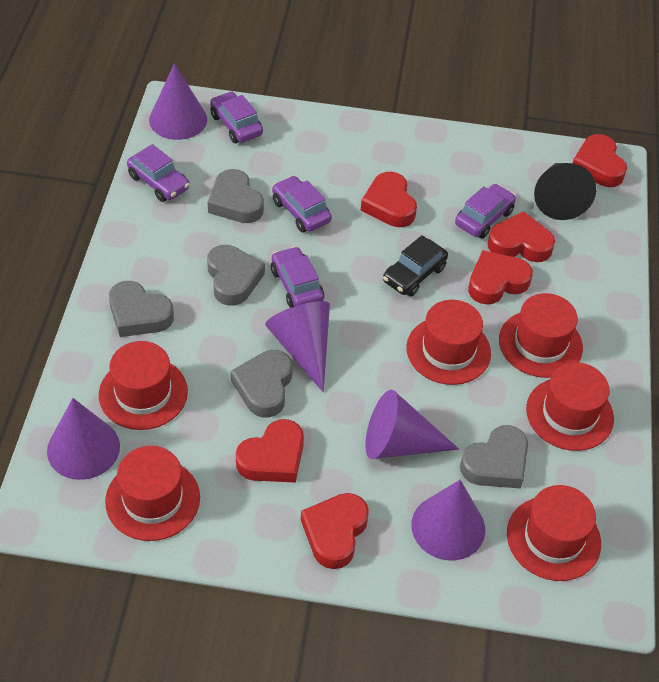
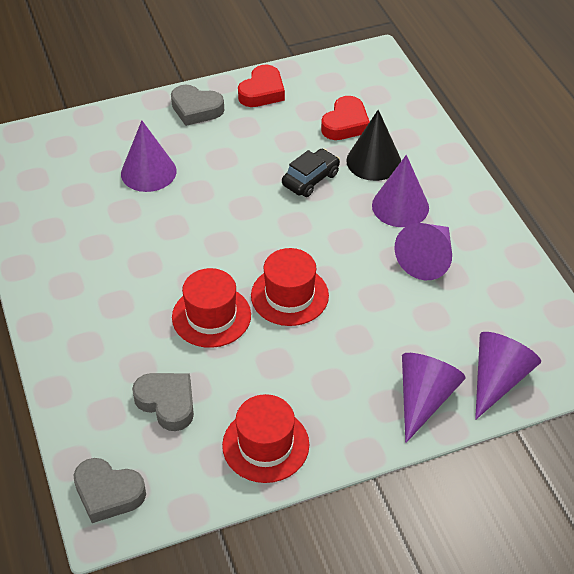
grey heart: [109,281,174,337] [207,245,265,306] [208,169,264,223] [231,350,292,418] [460,425,528,489] = 5 -> [73,458,146,523] [132,373,194,431] [171,85,224,126] = 3
purple car: [127,144,190,202] [210,91,263,143] [271,246,324,308] [272,176,332,232] [455,184,516,239] = 5 -> none = 0
red hat: [99,341,188,430] [105,446,200,541] [406,300,491,385] [499,293,583,378] [507,485,601,581] [526,362,614,451] = 6 -> [172,268,251,348] [222,394,309,483] [251,248,329,326] = 3
red heart: [236,419,304,483] [301,493,369,569] [361,172,417,227] [468,250,533,305] [487,211,555,262] [573,134,627,187] = 6 -> [238,65,285,107] [321,96,370,140] = 2

